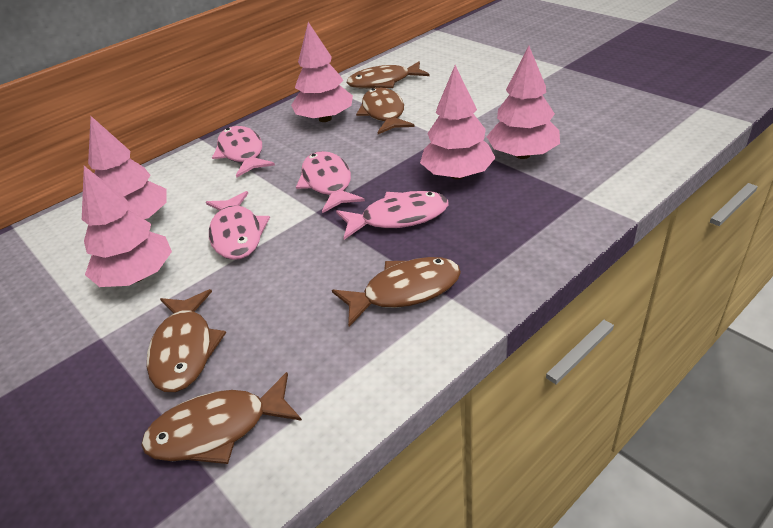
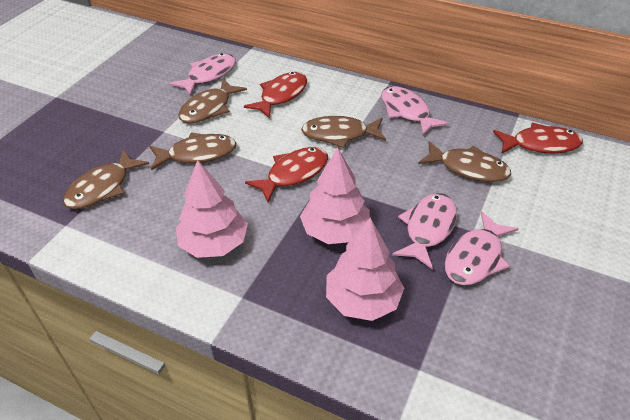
pink tree: [82,166,172,287] [88,116,167,220] [291,22,353,122] [420,65,496,179] [487,46,560,159] = 5 -> [176,160,248,258] [300,147,370,244] [326,218,404,321] = 3
red fish: none = 0 -> [244,72,307,119] [245,147,328,203] [493,123,583,154] = 3

